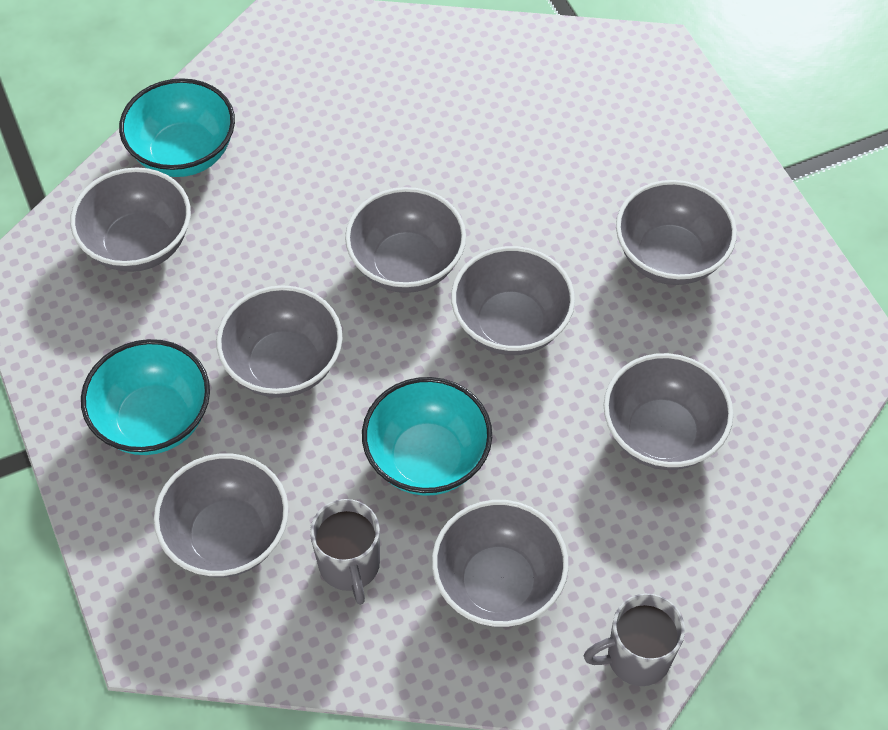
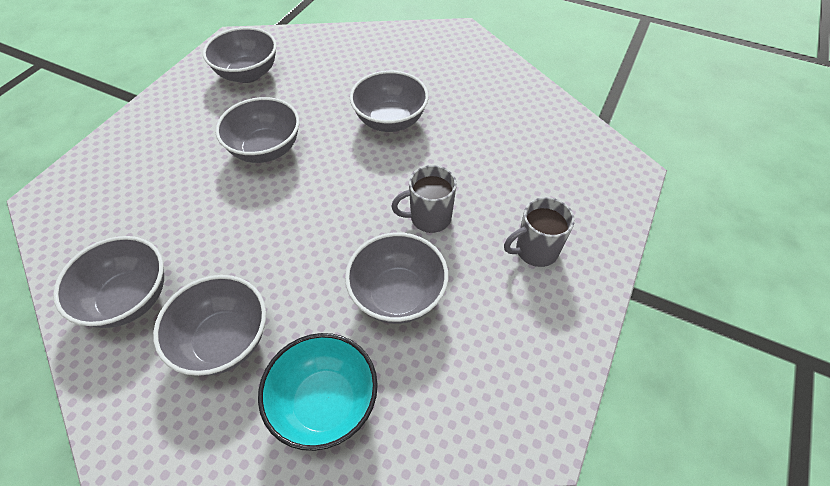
grey bowl: [70,167,191,272] [154,453,289,577] [216,285,343,398] [345,187,466,293] [432,500,569,627] [451,246,575,355] [604,353,733,470] [616,180,737,285] = 8 -> [53,236,164,328] [153,275,266,376] [203,27,277,83] [215,97,300,163] [345,232,449,324] [350,71,429,132] = 6
turquoise bowl: [81,339,210,455] [119,78,235,177] [362,377,492,496] = 3 -> [258,333,378,451] = 1

